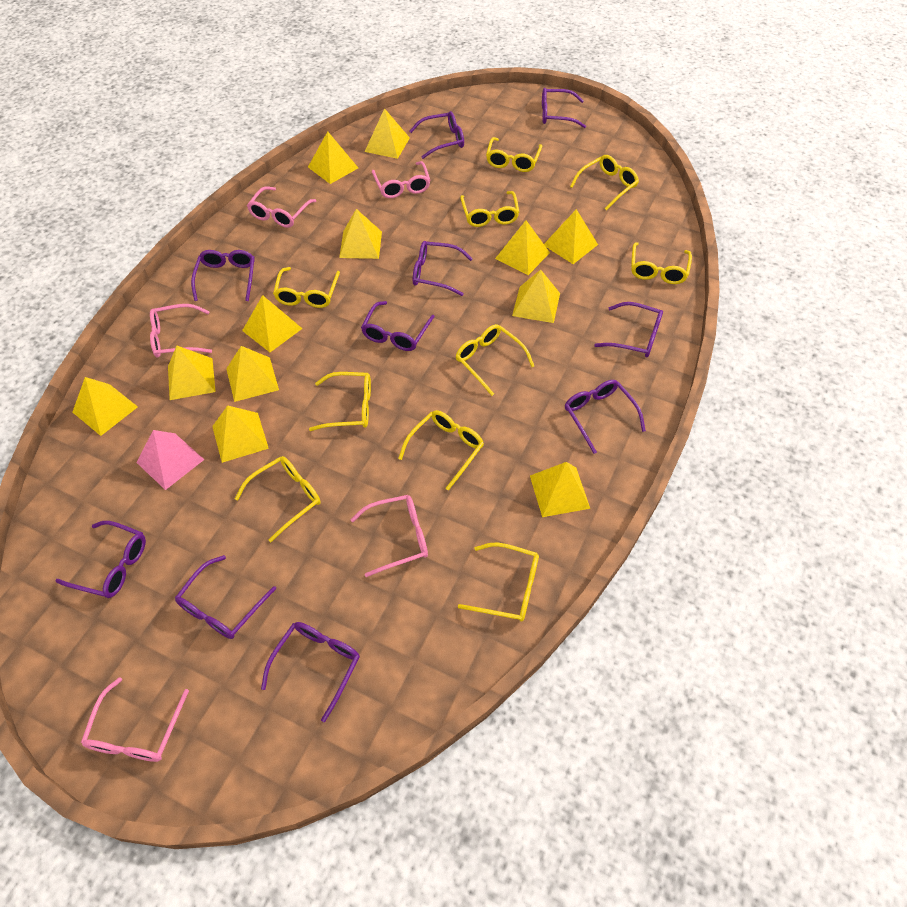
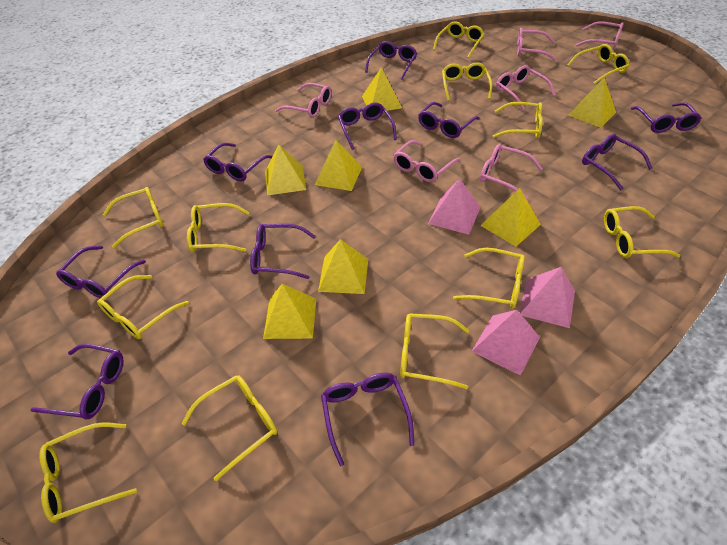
pink glasses: [81,677,189,762] [150,304,212,358] [247,186,316,228] [350,495,428,577] [372,161,430,198] = 5 -> [275,83,332,118] [393,140,461,182] [480,144,543,199] [496,65,556,110] [517,28,557,61] [576,22,624,50] = 6
pink pyramid: [136,430,204,490] = 1 -> [428,178,481,235] [471,310,540,376] [519,267,575,328] = 3
yellow glasses: [235,456,321,542] [273,267,340,308] [309,372,371,431] [398,410,484,491] [456,324,534,396] [458,543,539,621] [460,191,519,227] [486,137,542,172] [570,155,639,210] [631,242,692,284] = 10 -> [39,422,137,523] [97,275,189,339] [103,187,164,248] [181,375,277,481] [187,203,249,252] [400,313,469,389] [433,21,484,59] [442,62,492,101] [453,248,525,309] [493,102,543,139] [567,44,629,85] [604,206,680,258] = 12
yellow pyramid: [72,377,138,436] [168,346,216,400] [212,405,269,463] [226,346,279,402] [242,295,303,352] [308,131,358,184] [339,209,382,259] [365,108,410,159] [495,220,550,275] [512,270,560,323] [530,462,590,517] [544,209,598,264] = 12 -> [263,284,316,339] [265,144,306,195] [315,140,362,191] [318,239,368,294] [362,67,402,111] [480,188,541,247] [568,78,616,128] = 7

